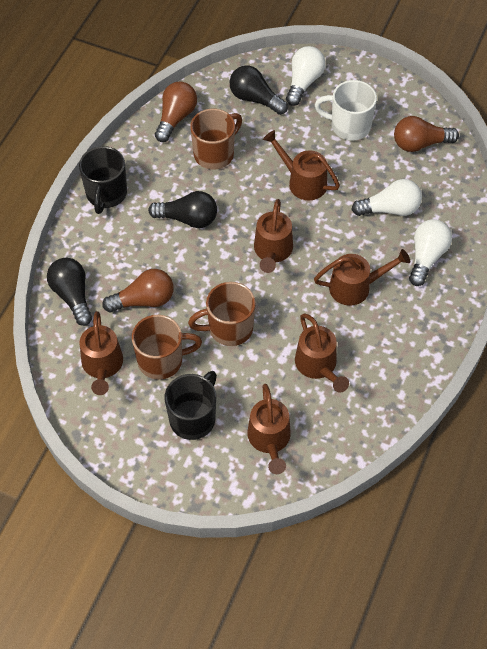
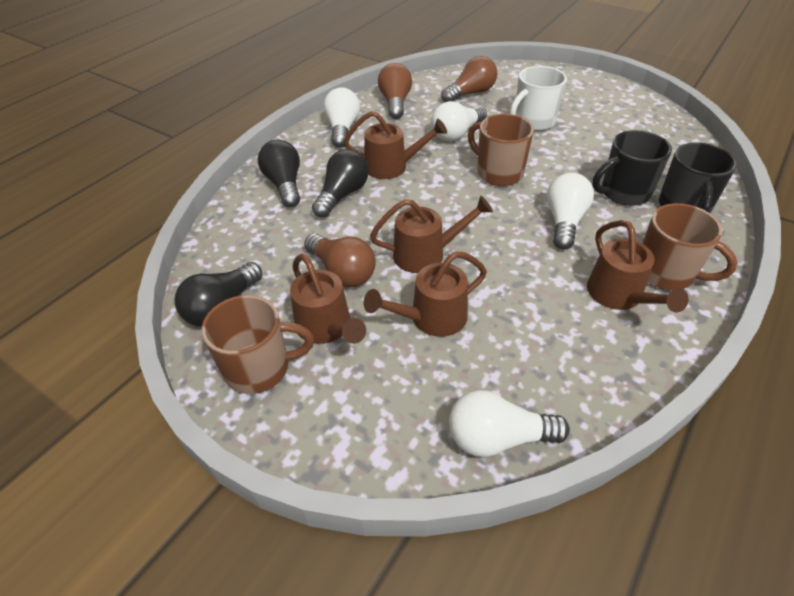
brown watering can: [79,311,123,395] [247,384,291,474] [254,199,293,273] [263,130,340,201] [295,313,349,392] [314,249,410,306] = 6 -> [290,254,366,344] [344,111,447,179] [364,251,487,337] [370,196,493,273] [587,220,688,313] = 5
white light bulb: [286,46,326,106] [351,179,422,216] [409,219,452,286] = 3 -> [323,87,360,148] [431,101,487,141] [449,390,570,457] [547,173,594,249] = 4

